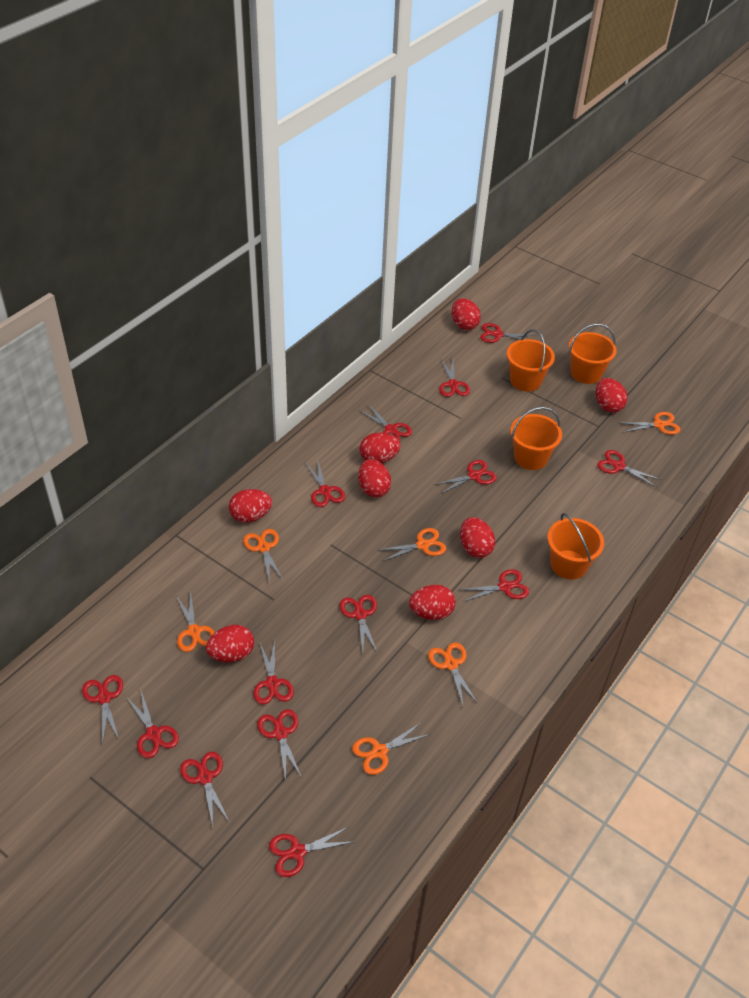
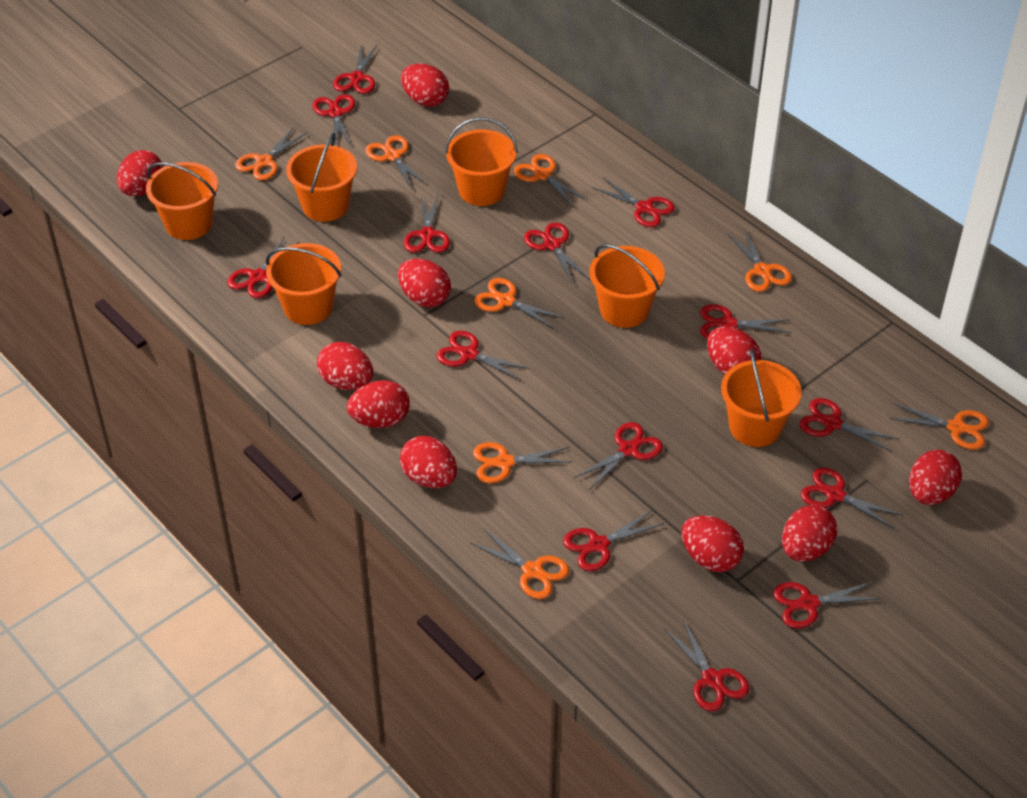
orange bucket: [507,329,555,391] [510,407,562,470] [547,513,604,580] [569,324,617,384] = 4 -> [146,162,218,240] [266,243,342,325] [286,132,357,222] [445,117,518,206] [589,244,665,328] [721,349,801,447] = 6
orange scissors: [176,592,215,652] [243,529,284,581] [352,722,430,775] [379,528,446,561] [428,642,478,708] [621,412,680,435] = 6 -> [235,127,307,180] [365,135,428,190] [471,529,569,599] [473,442,572,483] [474,278,564,328] [514,154,588,207] [728,228,792,292] [890,403,989,450] = 8
red egg: [206,625,254,662] [229,489,272,523] [358,459,391,498] [360,433,401,463] [409,585,456,620] [452,298,481,330] [460,517,495,558] [596,378,627,413] = 8 -> [117,150,163,196] [317,342,374,390] [347,380,410,428] [398,259,451,307] [400,436,457,488] [401,64,449,107] [681,515,744,572] [707,326,761,375] [782,505,837,562] [909,450,962,505] = 10

